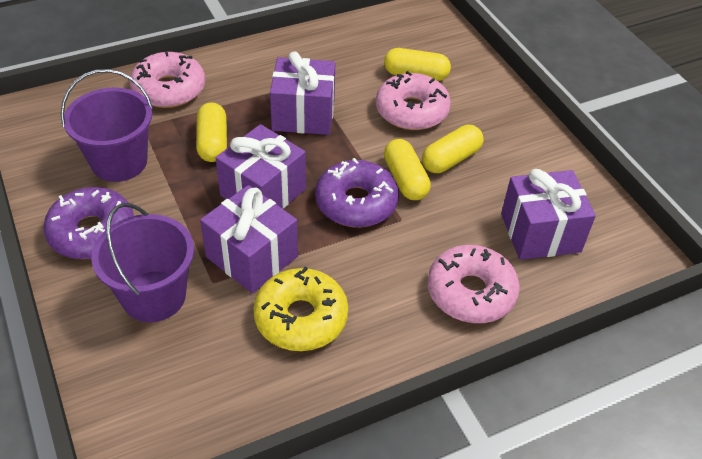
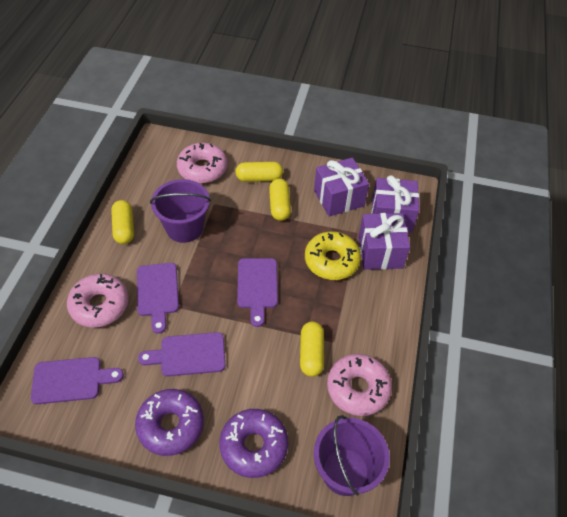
purple cutting board: none = 0 -> [31,357,124,404] [137,263,179,334] [138,332,225,377] [237,258,278,327] = 4
purple gift: [200,185,298,293] [216,124,306,209] [270,52,335,135] [501,169,596,260] = 4 -> [314,158,369,217] [358,213,410,270] [371,175,419,233] = 3

